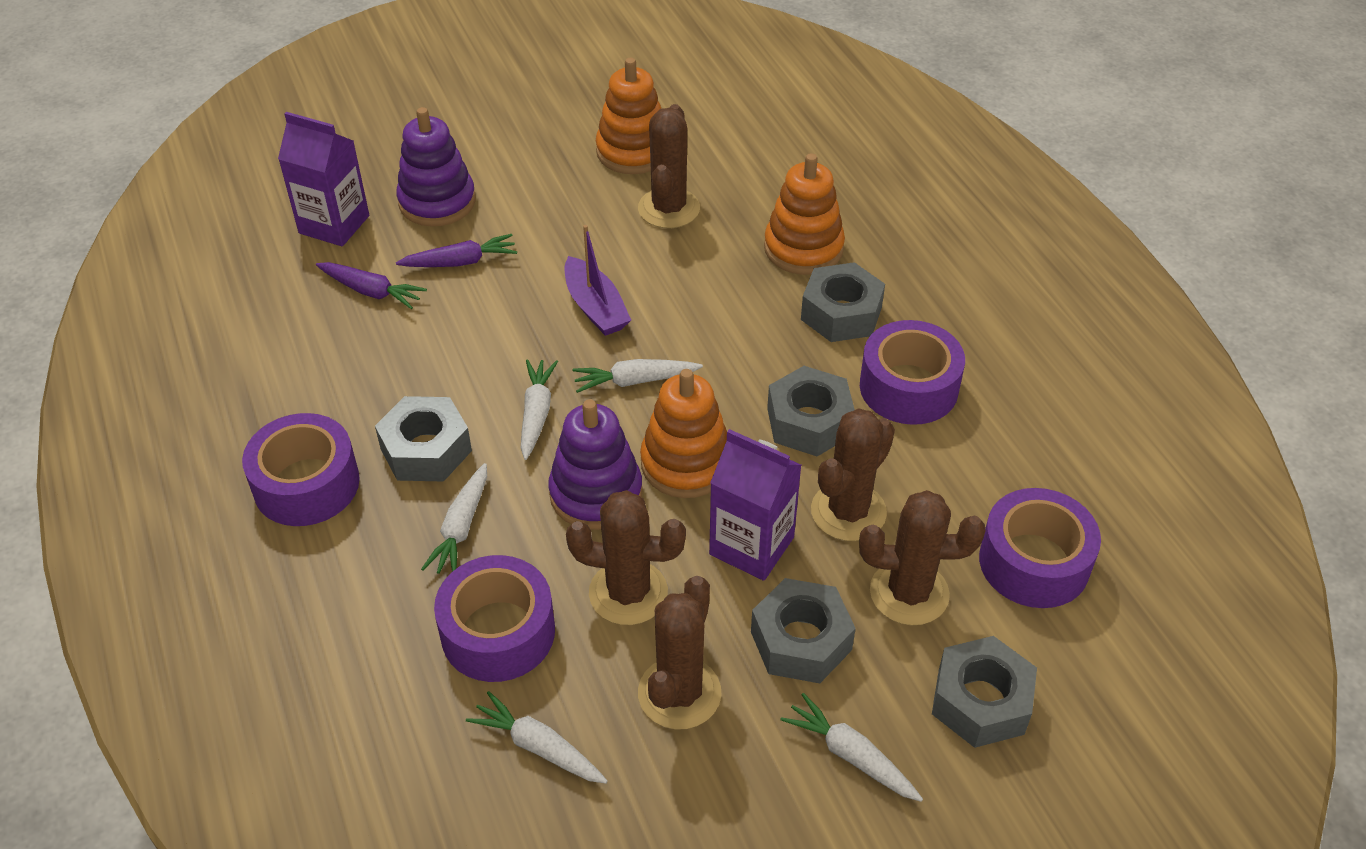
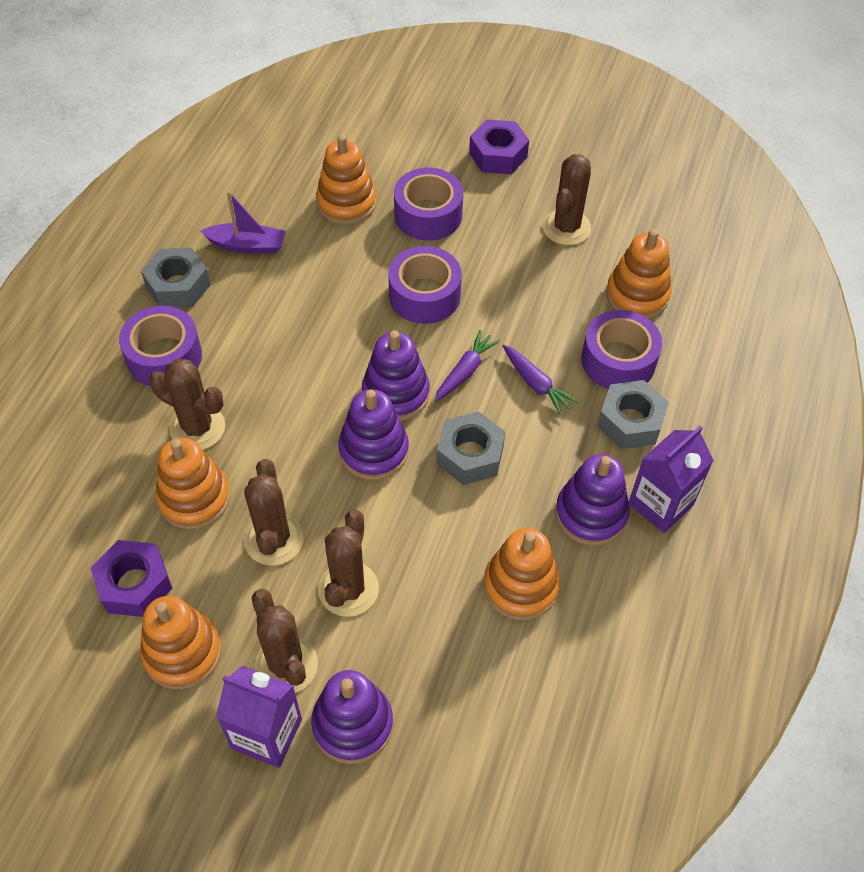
grey nut: [375,396,472,481] [751,578,856,683] [767,366,855,456] [801,262,885,342] [932,636,1037,748] = 5 -> [141,248,211,308] [437,411,505,485] [597,380,669,449] = 3
orange stacking toy: [596,58,661,174] [640,369,727,498] [764,153,845,275] = 3 -> [140,596,222,689] [156,438,230,530] [316,134,376,225] [483,528,560,620] [606,229,672,319] = 5
purple nut: none = 0 -> [91,540,173,617] [469,119,529,174] = 2
purple stacking toy: [396,107,476,227] [548,399,643,530] = 2 -> [311,670,393,764] [338,389,409,480] [362,330,430,421] [555,454,629,546] = 4
white carrot: [421,463,487,574] [466,691,608,784] [521,359,558,460] [573,359,703,393] [781,693,923,802] = 5 -> none = 0

